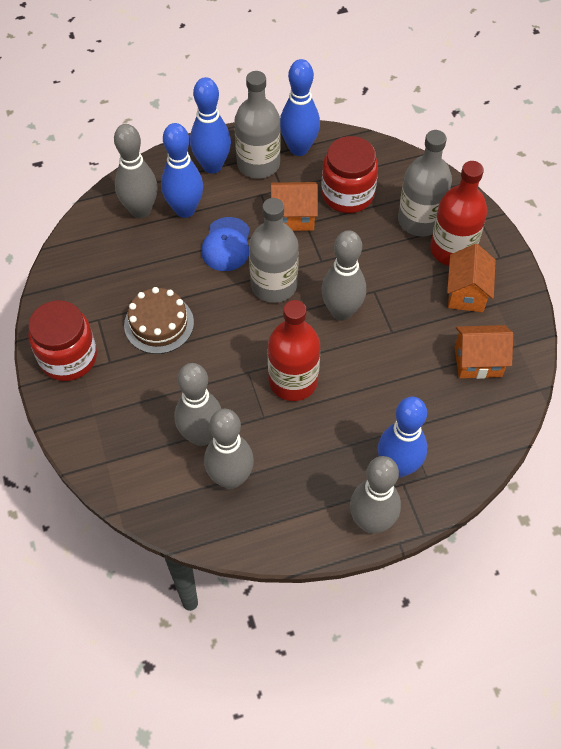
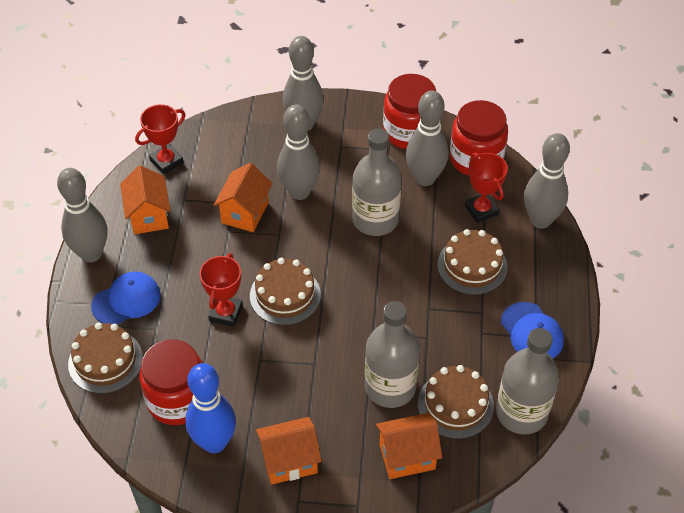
blue bowling pin: [161,123,203,218] [190,77,231,174] [280,59,320,156] [378,396,427,478] = 4 -> [185,363,236,453] = 1
blue cap: [201,217,250,271] = 1 -> [91,272,161,324] [501,302,564,359] = 2
brown cake: [124,287,194,354] = 1 -> [68,323,143,394] [250,258,321,325] [418,365,494,439] [437,229,508,295] = 4
orange house: [271,182,318,231] [447,244,496,312] [455,325,513,379] = 3 -> [120,165,171,234] [214,163,273,232] [256,417,322,485] [376,413,442,479] = 4
red bottle: [268,300,320,401] [430,161,487,266] = 2 -> none = 0
red jar: [28,300,97,381] [322,136,378,213] = 2 -> [139,339,203,425] [383,74,436,149] [450,100,508,176] = 3
red trophy: none = 0 -> [135,104,186,174] [200,253,243,327] [465,152,508,223] = 3

